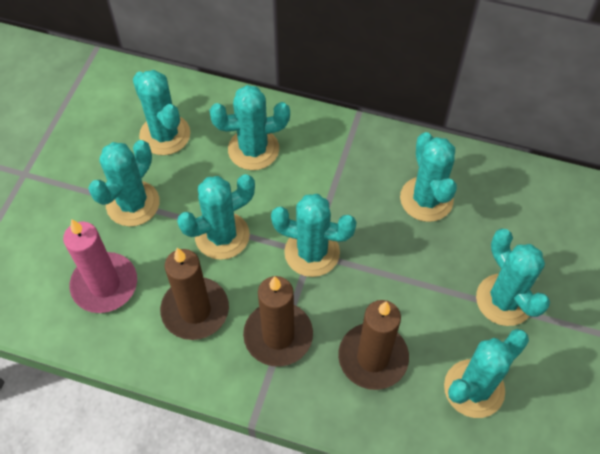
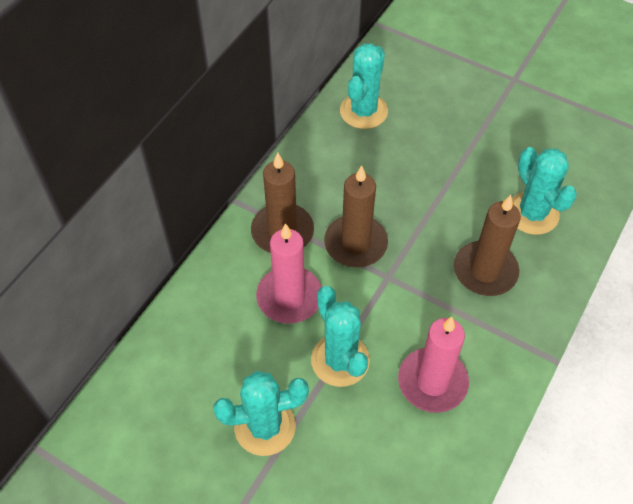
pink candle: [63,219,137,313] = 1 -> [256,223,321,324] [398,317,469,413] = 2
turquoise cactus: [88,140,160,226] [133,70,190,155] [177,174,255,260] [209,85,290,170] [271,194,357,277] [400,132,457,222] [444,329,529,418] [476,229,550,326] = 8 -> [213,371,309,456] [311,286,370,387] [340,43,388,129] [512,147,577,235] = 4

